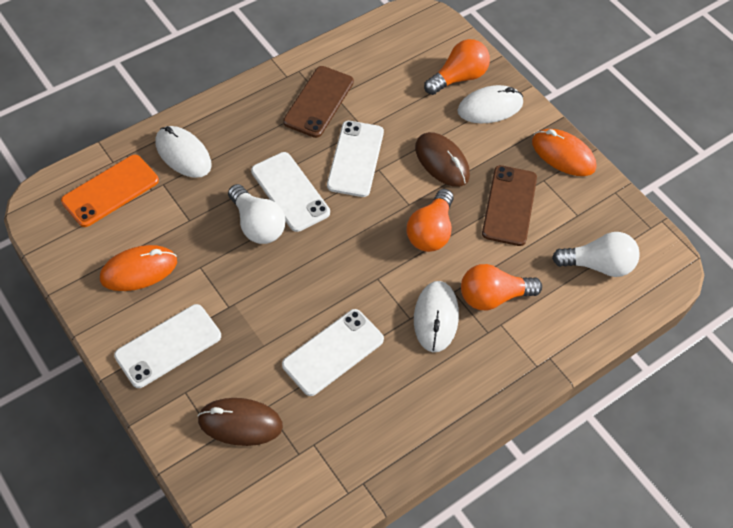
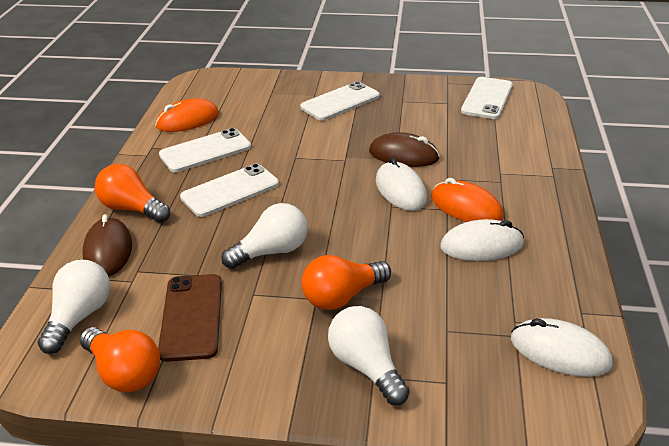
brown phone: [283,66,354,138] [482,165,537,246] = 2 -> [158,274,222,362] = 1
orange phone: [61,155,159,227] = 1 -> none = 0
white light bulb: [228,184,286,244] [552,232,640,277] = 2 -> [37,260,110,354] [221,203,308,269] [328,306,410,405] = 3

